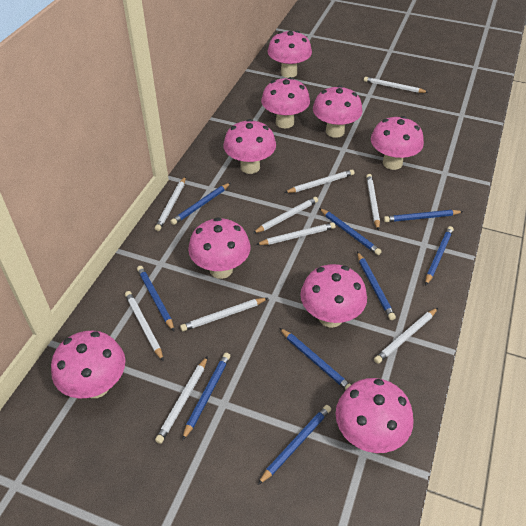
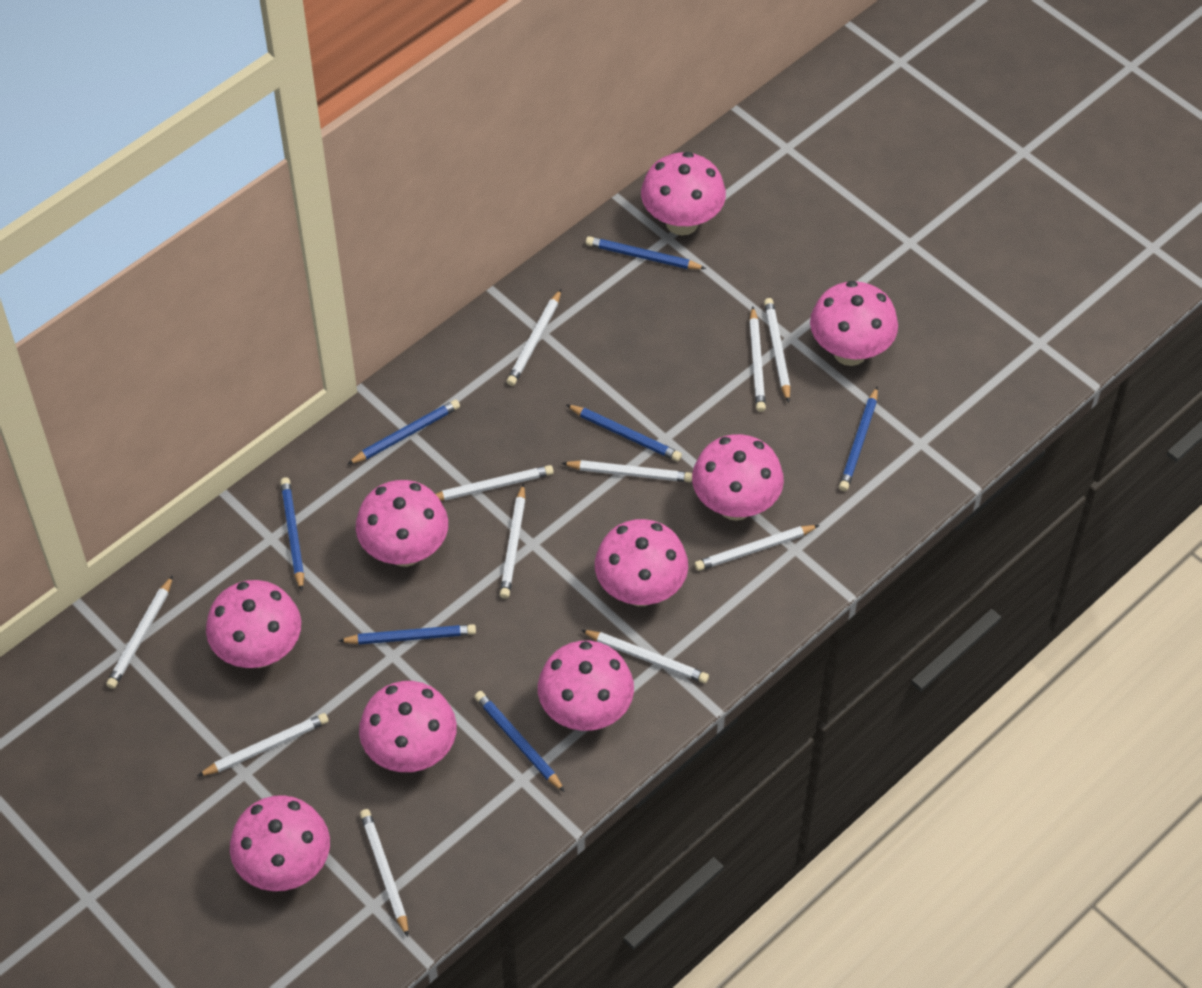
blue pencil: [137,266,174,331] [170,183,230,225] [182,353,231,441] [258,405,331,485] [280,328,351,390] [319,208,382,255] [357,252,396,320] [384,210,464,222] [425,226,454,286] = 9 -> [280,477,304,591] [339,624,476,645] [347,400,460,465] [474,691,565,792] [566,404,682,461] [586,236,706,269] [839,386,878,491] = 7
white pencil: [125,291,164,361] [155,176,186,231] [155,356,208,444] [180,298,268,331] [253,197,318,233] [256,223,335,245] [284,169,354,193] [364,77,429,93] [366,174,380,231] [374,308,438,364] = 10 -> [106,575,173,689] [198,713,328,776] [360,809,408,937] [436,465,554,501] [500,483,526,599] [507,289,561,386] [562,460,692,482] [581,630,709,683] [695,525,820,571] [749,306,766,412] [764,298,790,403] = 11

